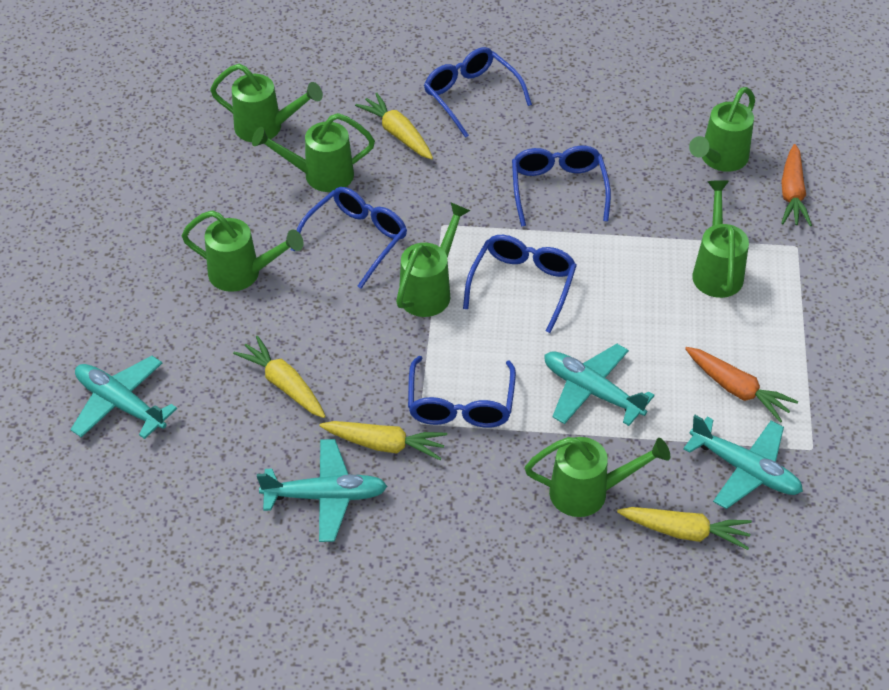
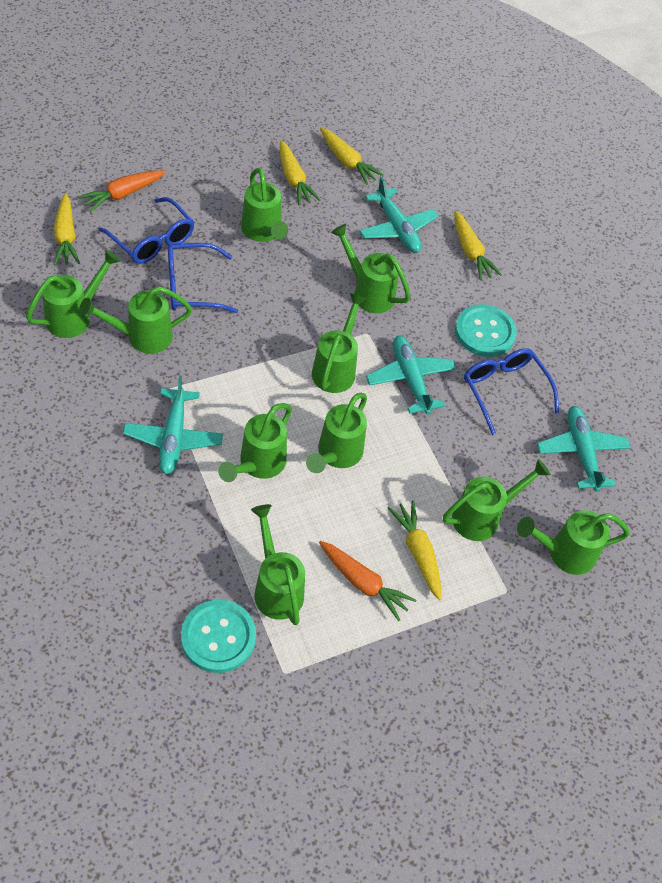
blue glasses: [291,187,407,289] [408,356,516,428] [424,47,532,138] [463,235,577,333] [512,146,611,227] = 5 -> [99,197,194,264] [168,243,238,313] [464,348,559,435] = 3
green watering can: [181,210,303,292] [210,64,323,142] [252,113,375,192] [396,203,470,317] [525,437,670,517] [689,87,755,172] [692,180,749,298] = 7 -> [26,250,120,338] [79,286,192,354] [218,403,292,482] [241,168,288,242] [251,504,305,625] [306,392,367,473] [312,293,367,393] [331,224,411,313] [443,459,551,541] [517,510,630,575] = 10
turquoise button: none = 0 -> [181,600,256,673] [455,304,517,357] = 2
yellow carrot: [233,336,326,418] [319,421,447,460] [355,93,433,159] [617,507,752,550] = 4 -> [54,193,80,265] [280,141,321,205] [320,127,384,185] [388,500,442,601] [454,211,502,281] = 5

